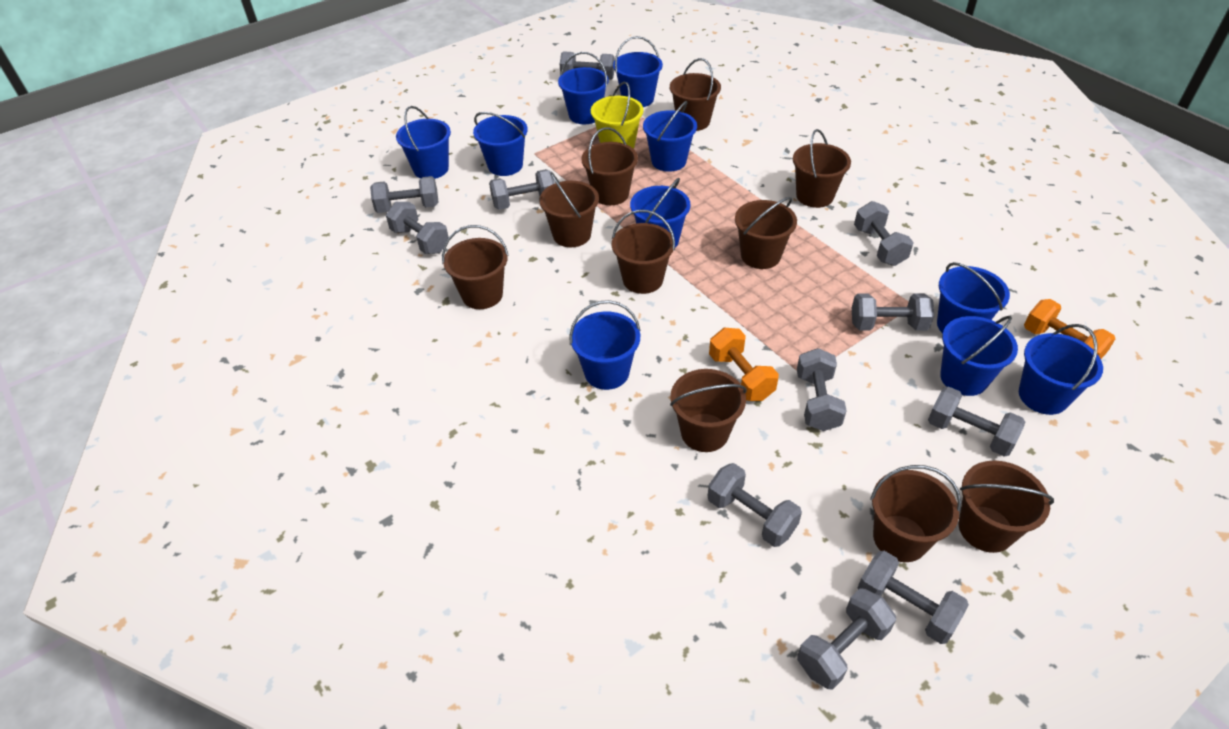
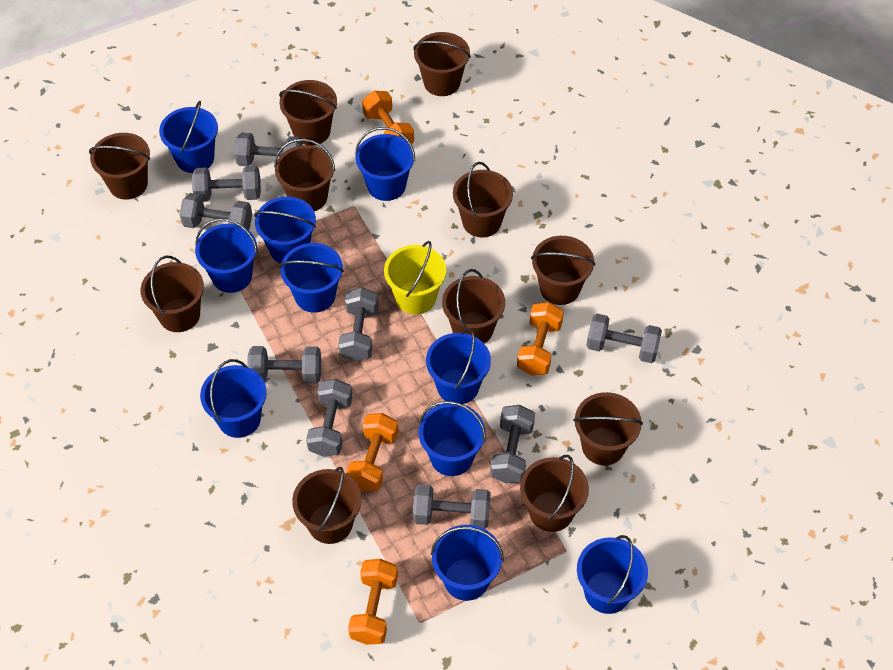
brown bucket: [442,225,509,309] [539,172,599,247] [582,127,638,205] [612,210,675,294] [670,58,721,131] [670,369,747,452] [735,197,797,269] [793,129,851,208] [870,465,961,562] [958,460,1054,553] = 10 -> [89,133,150,200] [141,256,204,332] [274,139,335,211] [279,80,337,146] [292,467,362,544] [413,32,471,96] [442,269,505,343] [453,162,513,237] [520,455,589,532] [531,236,595,305] [573,392,643,466] = 11
grey dumbbell: [370,176,438,213] [386,202,449,254] [489,169,555,210] [560,51,615,80] [708,463,802,547] [797,348,847,431] [797,588,896,690] [852,293,934,331] [854,201,914,266] [858,551,969,644] [928,386,1025,457] = 11 -> [180,193,252,230] [192,166,261,202] [234,132,302,166] [247,346,321,384] [306,379,353,457] [338,287,378,362] [413,484,490,529] [490,405,535,483] [586,314,662,363] = 9
orange dumbbell: [709,328,779,401] [1024,299,1115,359] = 2 -> [346,413,398,491] [348,559,398,645] [362,91,414,144] [517,302,564,376] = 4

